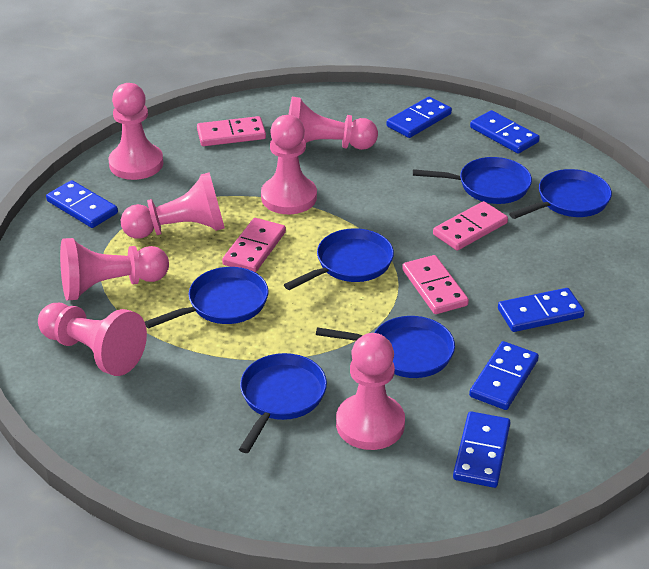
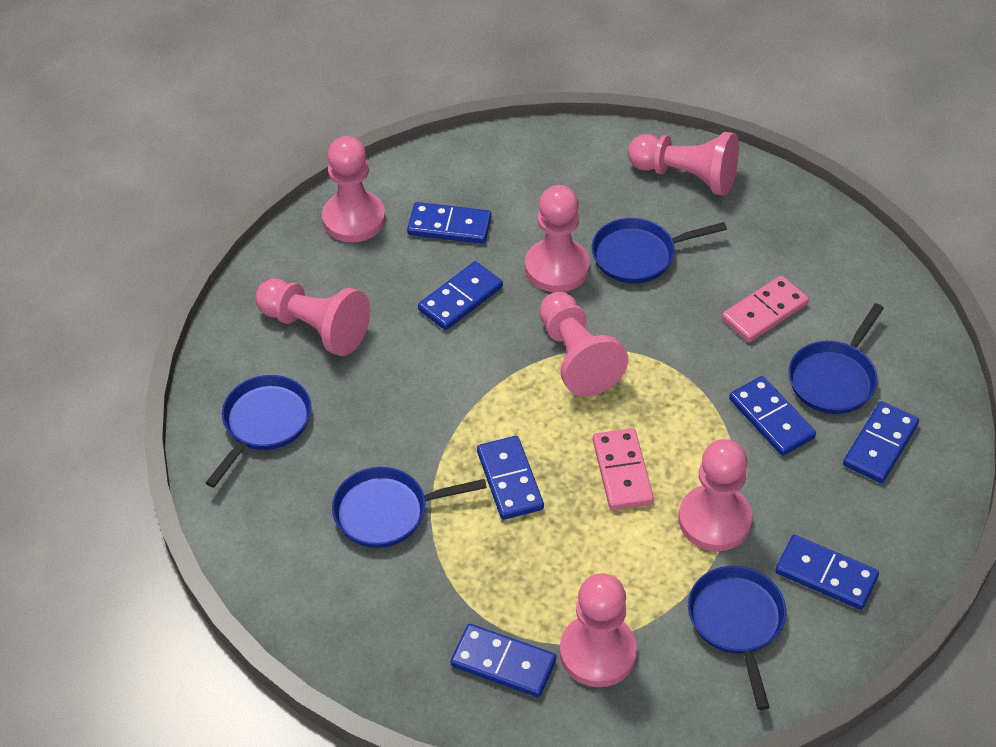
blue domino: [46,180,118,228] [386,97,452,138] [453,411,510,488] [469,341,539,410] [470,110,540,154] [498,288,585,332] = 6 -> [407,202,492,244] [418,261,503,330] [451,624,556,697] [477,436,544,520] [729,376,816,456] [775,535,879,610] [843,401,919,483] = 7
blue pan: [145,267,268,329] [239,353,327,453] [284,228,394,290] [316,316,455,378] [413,157,532,204] [509,169,612,219] = 6 -> [206,375,312,488] [332,467,487,548] [592,218,727,283] [688,566,786,710] [788,303,884,414] = 5
pink domino: [197,116,266,146] [222,218,286,273] [402,255,469,314] [433,201,508,251] = 4 -> [593,428,654,510] [722,276,809,342] = 2

